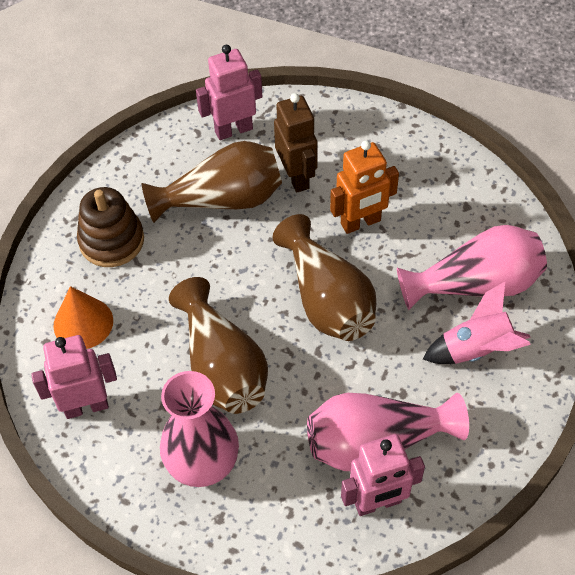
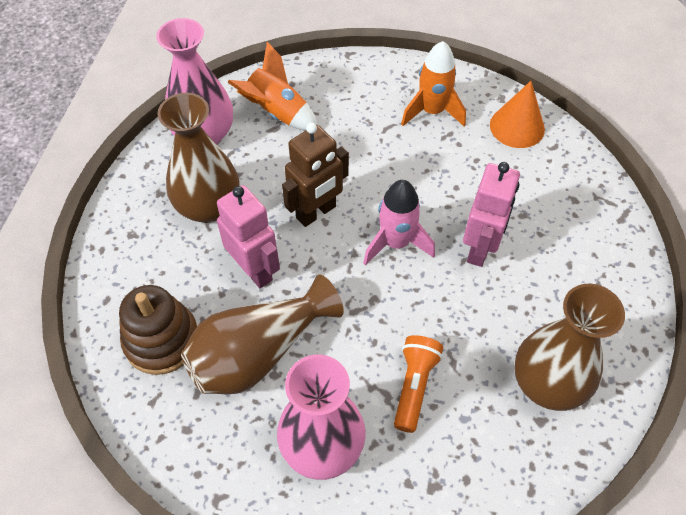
orange flashlight: none = 0 -> [394,335,443,433] = 1
orange robot: [330,140,399,234] = 1 -> none = 0
orange rocket: none = 0 -> [228,42,317,131] [401,41,466,126] = 2
pink robot: [31,335,117,419] [196,45,262,140] [341,434,425,516] = 3 -> [217,185,280,288] [463,162,520,267] = 2
pink vase: [160,371,239,487] [307,393,469,471] [397,225,547,310] = 3 -> [156,18,233,144] [277,355,366,480] = 2

